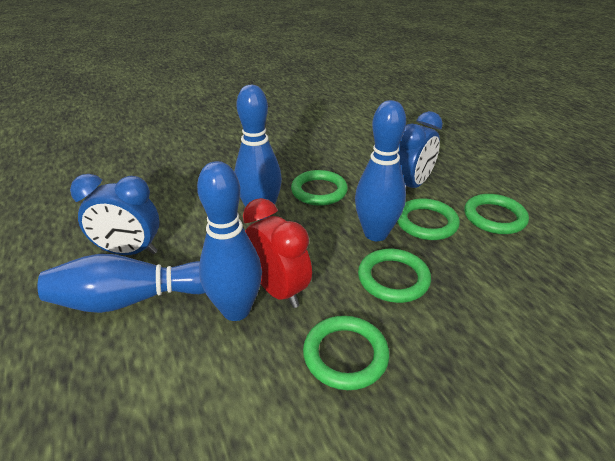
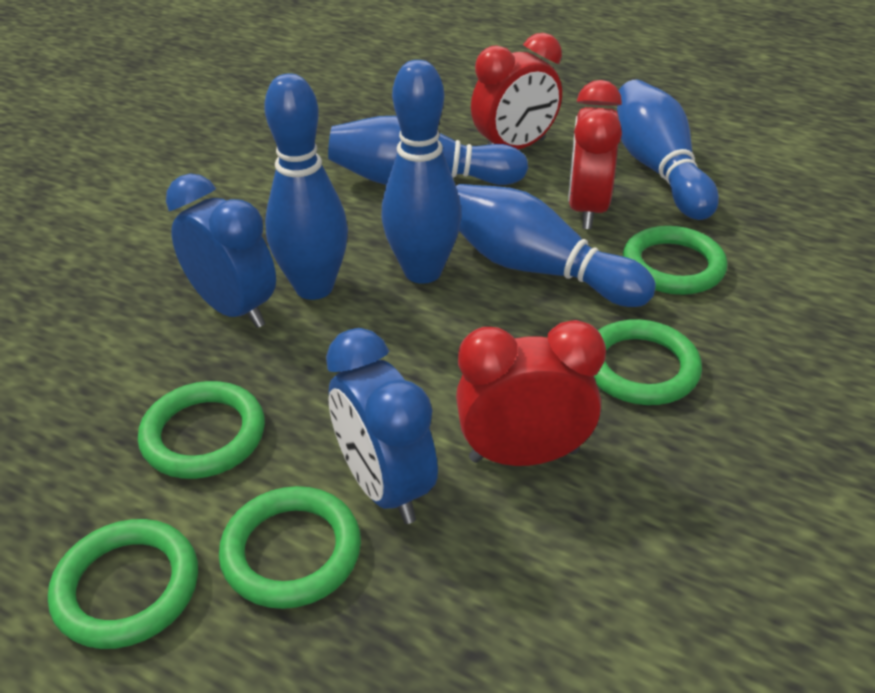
blue bowling pin: [38,254,205,313] [197,161,262,321] [234,85,282,220] [355,100,406,241] = 4 -> [264,73,348,300] [328,116,528,185] [381,60,462,284] [456,184,656,307] [617,80,719,220] = 5
red clock: [243,198,312,308] = 1 -> [456,320,606,466] [471,33,562,149] [568,80,622,229] = 3

